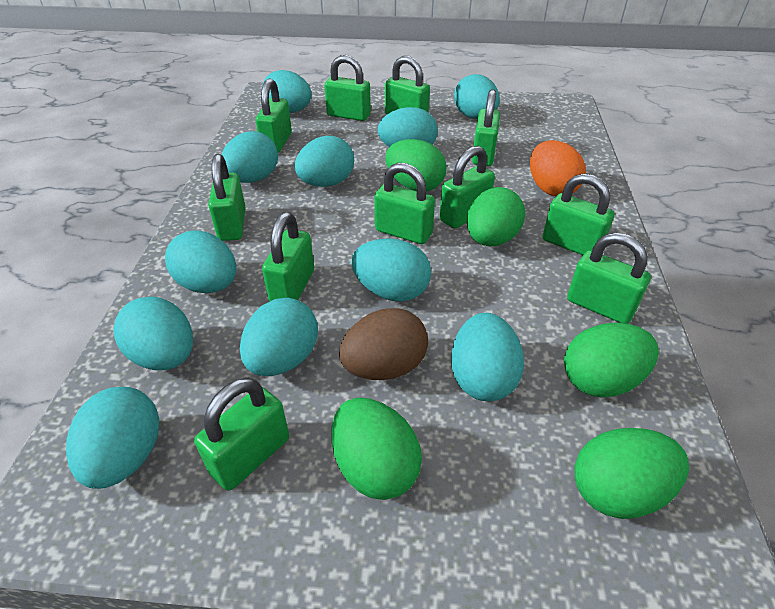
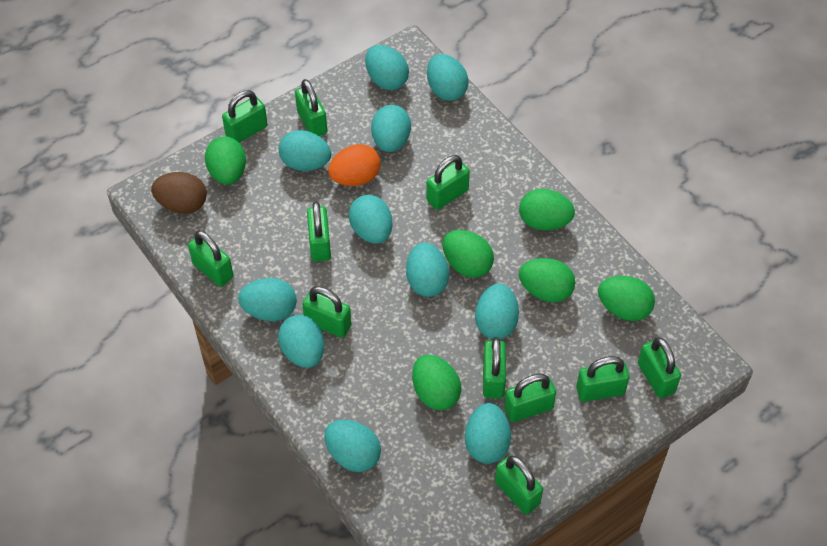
green egg: [331,398,422,500] [385,139,446,191] [467,187,525,246] [564,323,659,398] [575,428,689,519] = 5 -> [205,137,246,185] [412,355,461,410] [442,230,494,278] [519,189,575,231] [519,258,575,303] [598,276,655,321] = 6

